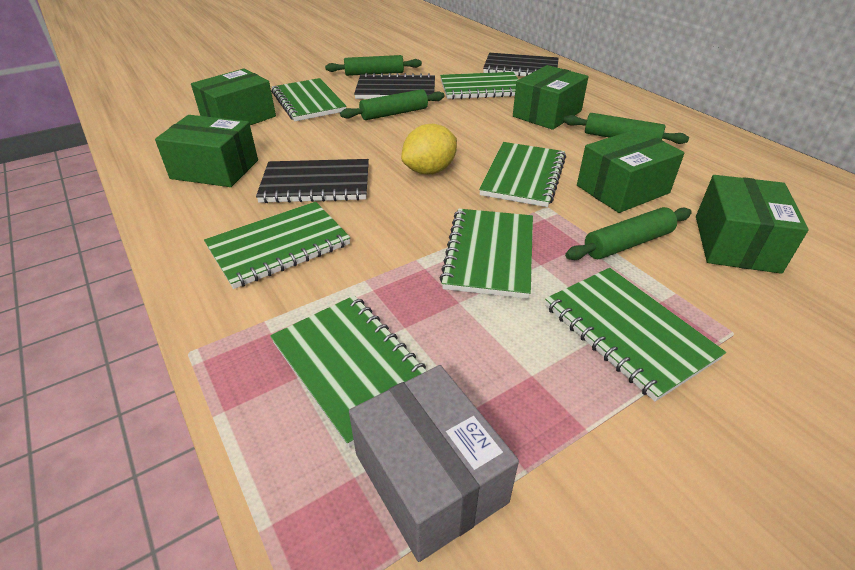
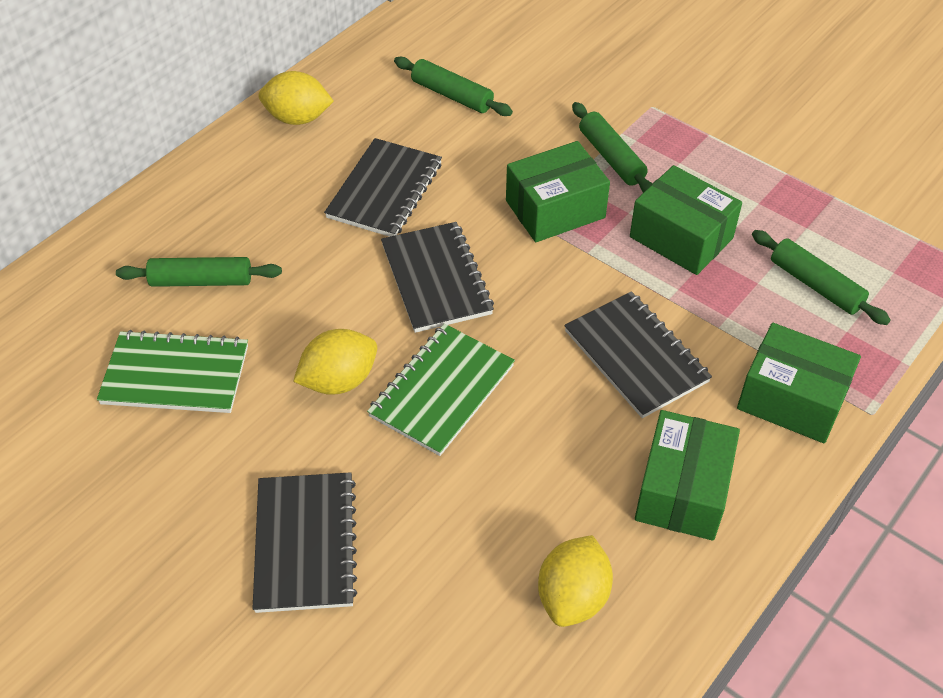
black notebook: [256,159,369,203] [354,73,435,99] [483,53,558,77] = 3 -> [252,472,357,613] [324,138,442,237] [381,222,494,333] [564,291,712,418] = 4
green box: [155,115,258,187] [191,68,276,125] [513,65,589,130] [577,129,684,213] [696,175,809,274] = 5 -> [506,141,610,242] [630,165,742,275] [635,410,740,541] [737,323,861,443] = 4
green notebook: [204,202,351,289] [270,295,427,447] [271,78,346,121] [440,72,518,99] [440,209,533,299] [479,142,566,207] [545,268,726,402] = 7 -> [97,330,248,413] [367,324,515,456] = 2
grey box: [349,365,519,562] = 1 -> none = 0
yellow lemon: [401,124,457,174] = 1 -> [259,71,334,125] [293,329,377,395] [538,535,613,627] = 3

